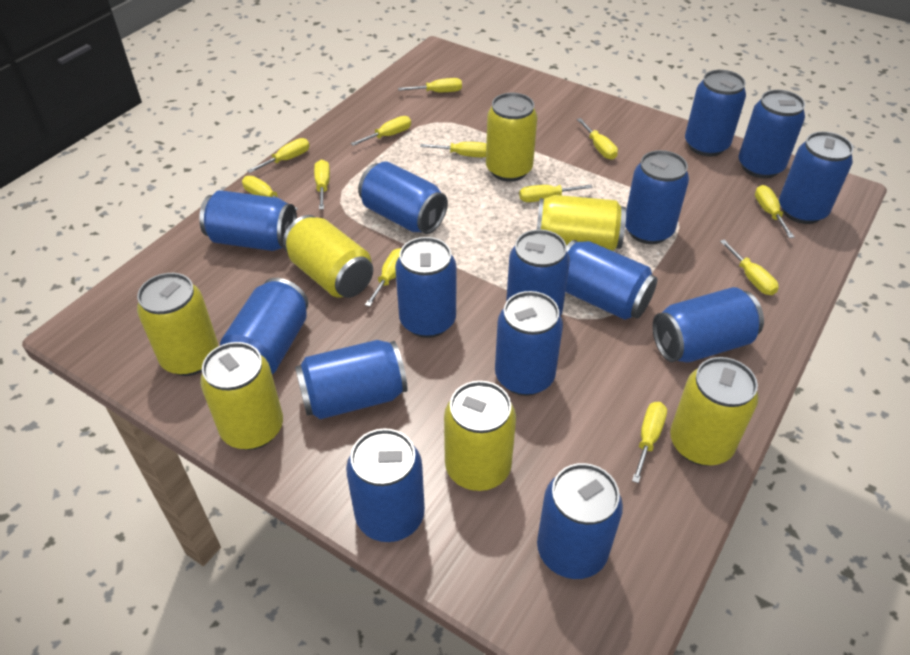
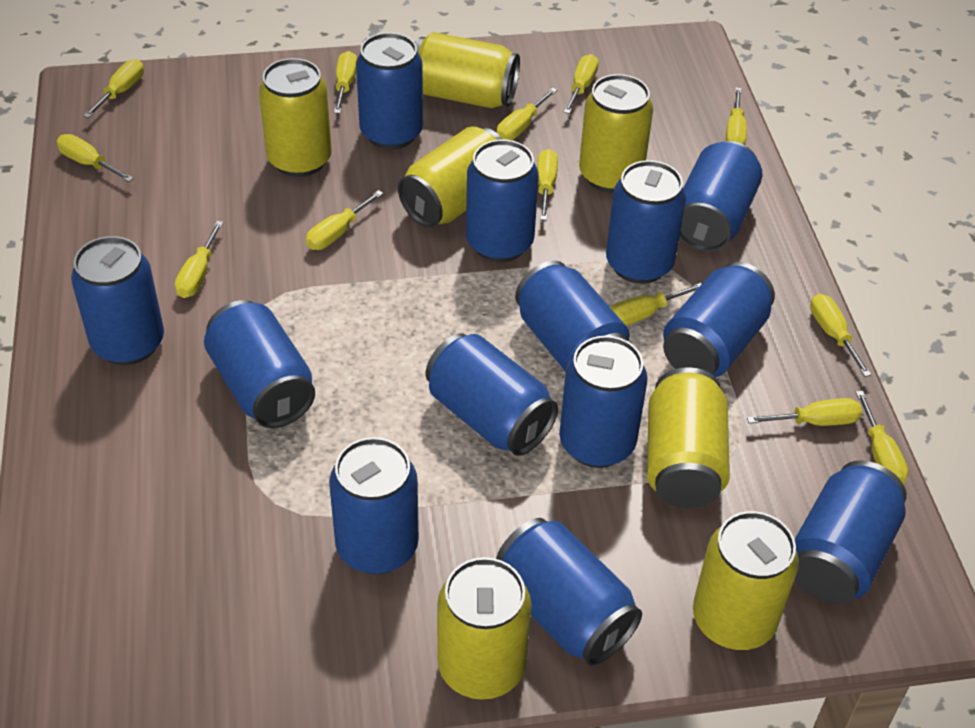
blue can: [199,190,297,251] [220,278,308,374] [295,340,407,419] [346,428,425,542] [358,161,448,234] [395,237,456,338] [495,291,563,396] [506,229,570,316] [537,463,623,579] [566,240,657,320] [625,150,689,244] [652,287,764,363] [685,70,746,156] [738,90,805,178] [779,132,853,224] = 15 -> [71,236,164,365] [204,300,315,428] [329,437,419,574] [356,32,423,149] [426,333,558,456] [466,140,539,262] [496,518,642,666] [515,261,630,372] [559,336,648,468] [606,160,686,284] [663,262,775,377] [679,141,762,251] [795,460,907,604] = 13
yellow screwdriver: [242,176,298,210] [247,138,310,173] [314,160,330,210] [351,116,411,146] [365,248,401,307] [398,78,462,92] [420,142,486,157] [519,185,593,202] [577,118,618,160] [632,402,667,483] [720,239,779,295] [755,185,794,238] = 12 -> [57,134,134,182] [83,59,144,118] [175,221,224,298] [306,190,384,250] [334,51,357,114] [497,88,557,140] [537,149,558,221] [564,54,599,114] [610,283,702,326] [726,87,747,145] [747,398,862,426] [810,294,872,377] [856,391,909,484] = 13

